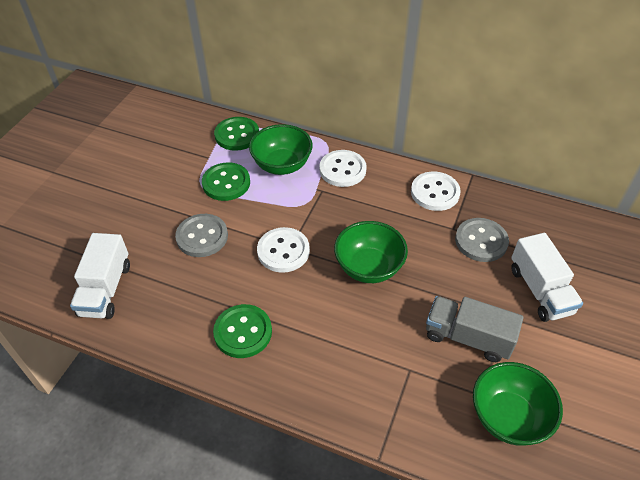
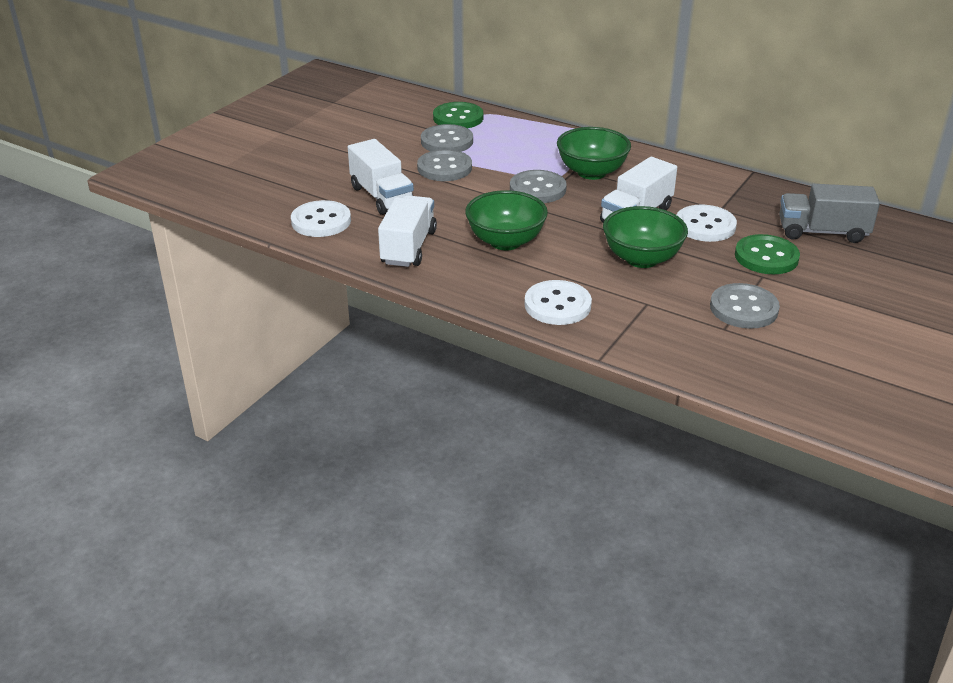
green button: [202,162,250,201] [213,304,272,358] [214,117,259,151] = 3 -> [433,102,483,128] [735,234,800,274] = 2
grey button: [175,214,228,257] [455,218,509,262] = 2 -> [417,150,472,181] [421,124,473,152] [510,170,567,203] [710,283,780,329] = 4
white truck: [70,233,130,319] [511,233,583,322] = 2 -> [348,139,414,215] [378,195,437,267] [600,157,677,222] = 3

